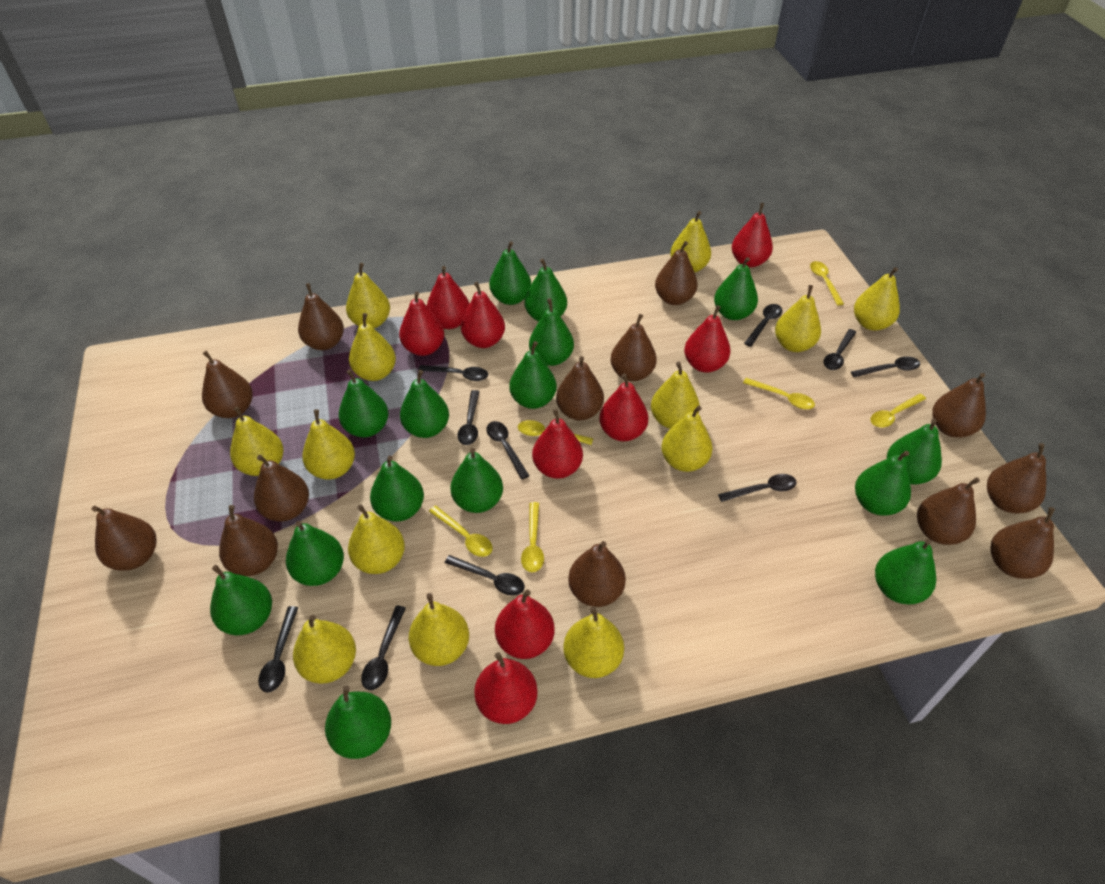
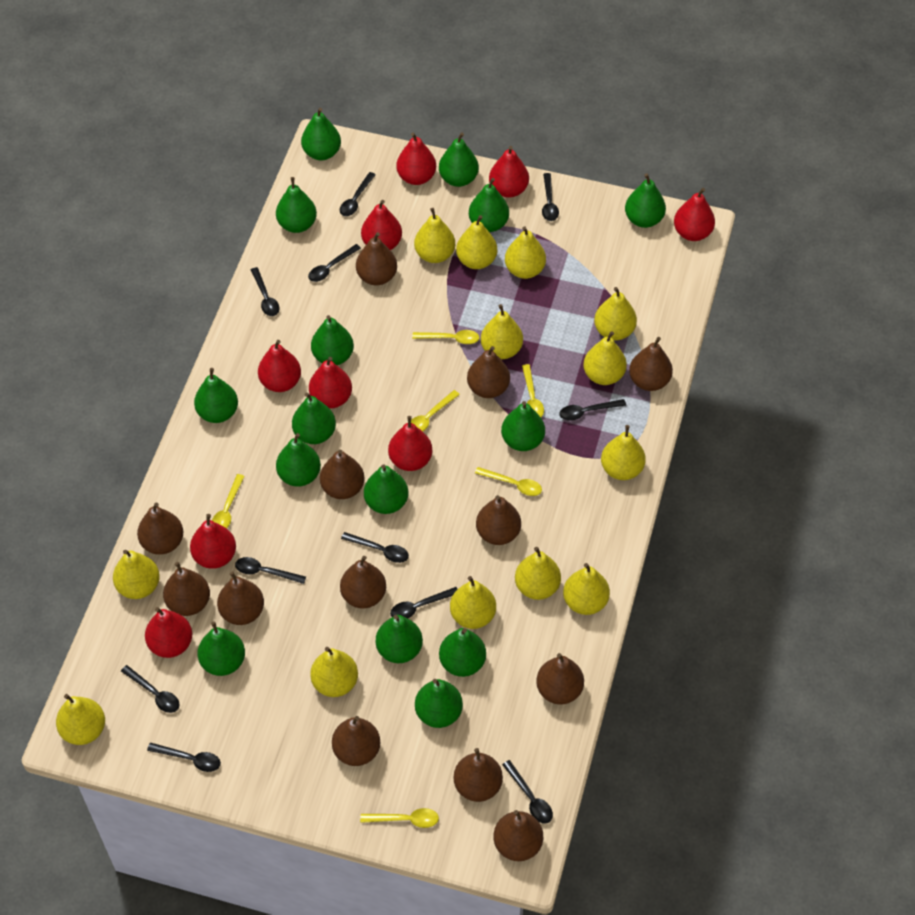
black spoon: [258,606,298,693] [361,606,406,690] [418,365,488,381] [445,555,525,596] [458,390,480,445] [486,421,529,480] [718,474,797,502] [744,304,782,347] [824,329,856,370] [851,356,920,378] = 10 -> [121,665,180,713] [147,743,221,772] [235,557,306,584] [251,267,279,316] [308,244,361,282] [340,172,376,216] [341,532,409,563] [390,587,457,618] [502,760,553,824] [542,173,559,221] [559,399,626,421] = 11

